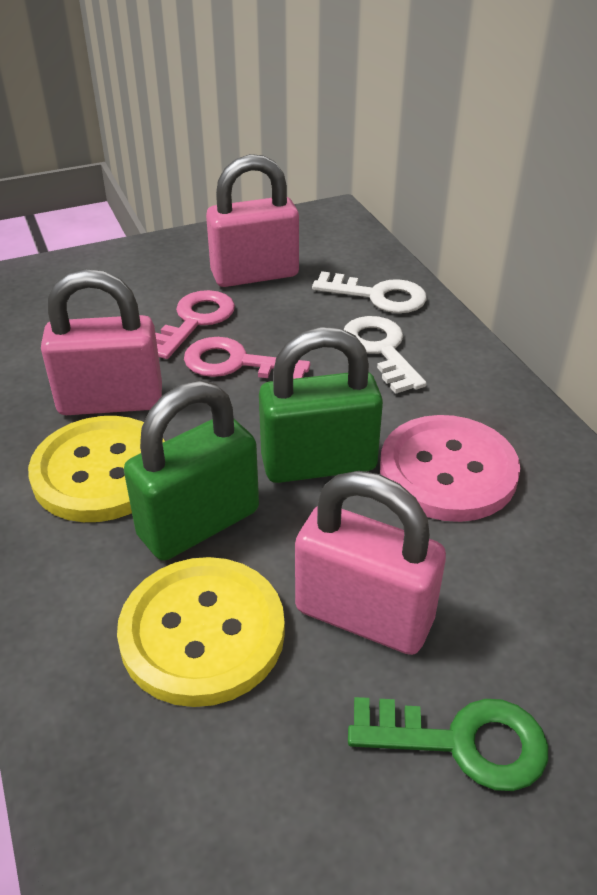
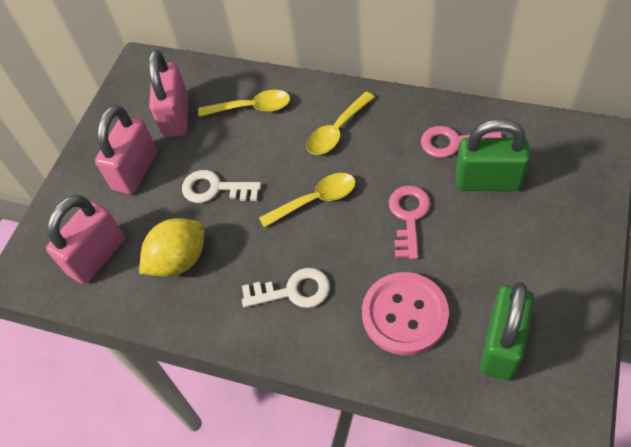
green key: [348,697,548,791] = 1 -> none = 0
yellow button: [28,416,165,522] [117,557,285,707] = 2 -> none = 0
yellow lemon: none = 0 -> [139,218,204,277] = 1
yellow spoon: none = 0 -> [198,90,290,117] [259,173,356,228] [306,92,375,155] = 3

